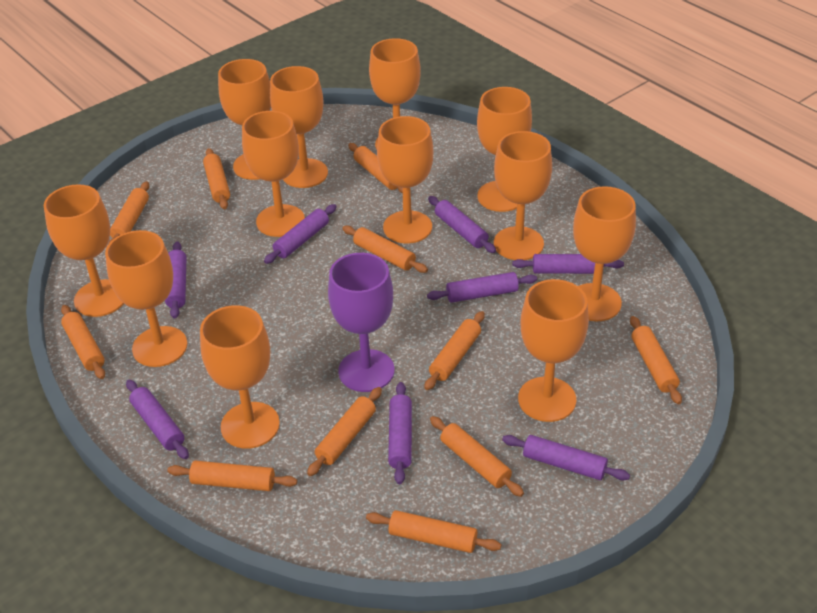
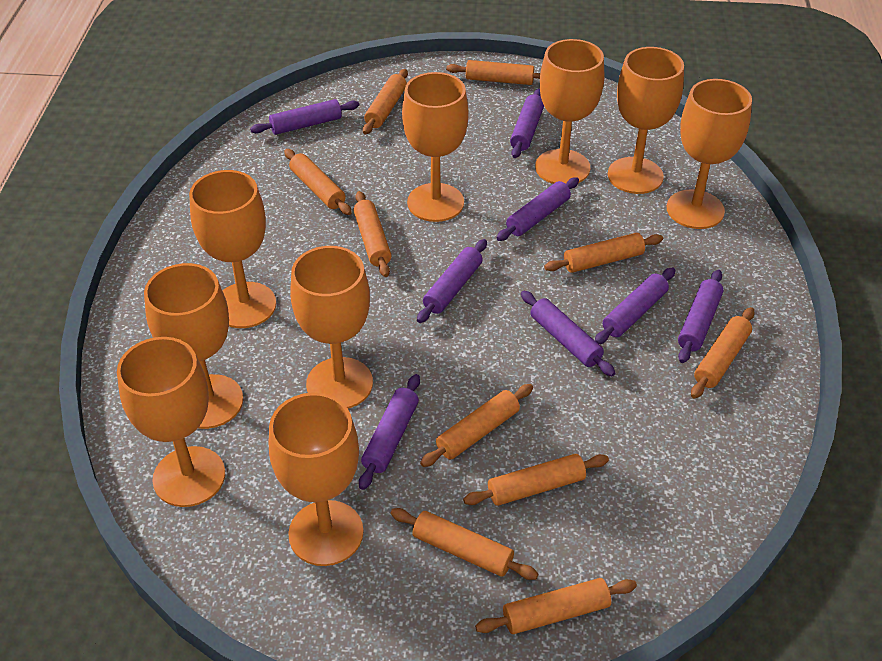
orange goblet: [43,184,124,317] [105,230,187,367] [200,305,280,449] [218,59,271,180] [242,111,305,237] [270,66,328,188] [369,38,421,149] [377,116,433,244] [477,87,532,212] [494,131,552,260] [518,279,589,422] [573,186,636,321] = 12 -> [117,337,225,507] [144,263,243,429] [189,170,276,328] [269,393,364,566] [290,246,373,409] [402,72,469,222] [535,39,604,184] [608,47,684,194] [667,79,752,229] = 9
orange rolling pin: [61,305,105,379] [108,181,149,244] [167,461,297,491] [203,148,230,209] [307,387,382,476] [342,225,428,273] [348,143,403,193] [366,510,501,553] [424,311,485,390] [430,416,524,497] [630,316,682,404] = 11 -> [284,149,352,215] [353,191,392,277] [363,69,408,135] [390,508,538,580] [420,384,533,467] [446,60,540,85] [463,454,609,506] [475,578,637,634] [544,233,663,273] [691,307,755,399] = 10
purple goblet: [328,253,395,392] = 1 -> none = 0

